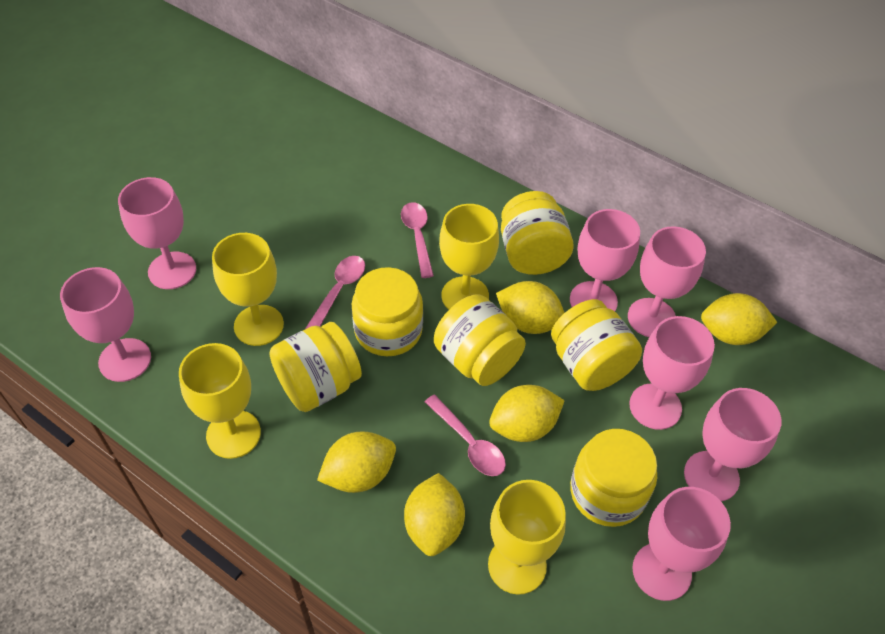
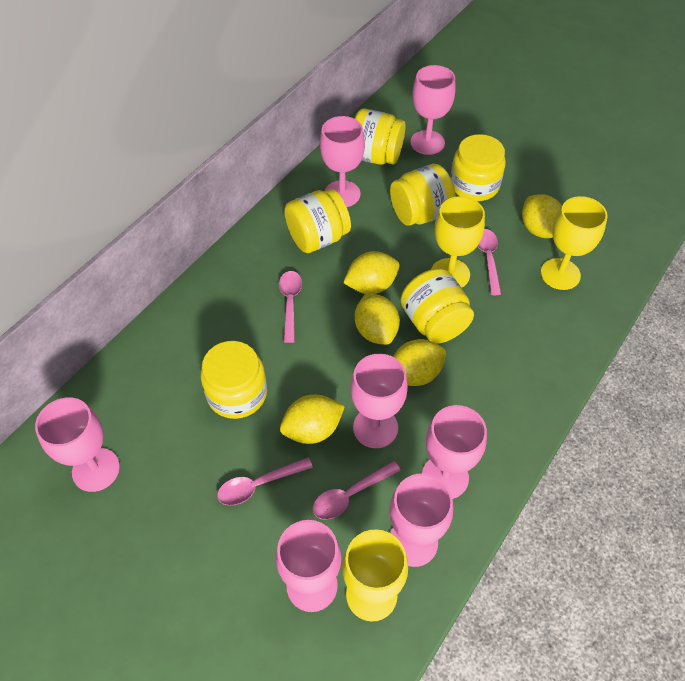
pink spoon: [305,256,365,329] [401,202,434,278] [425,395,506,476] = 3 -> [217,457,313,506] [279,271,302,343] [313,461,401,520] [478,229,501,295] = 4
yellow goblet: [179,343,261,459] [212,233,284,346] [439,204,499,309] [488,480,566,595] = 4 -> [342,529,408,622] [431,196,485,288] [541,196,608,290] = 3

